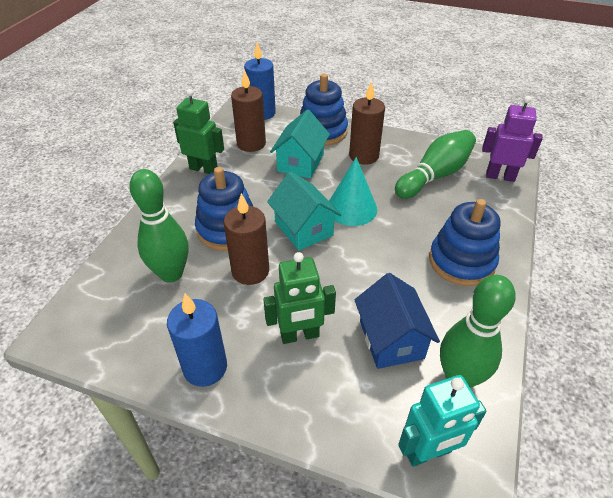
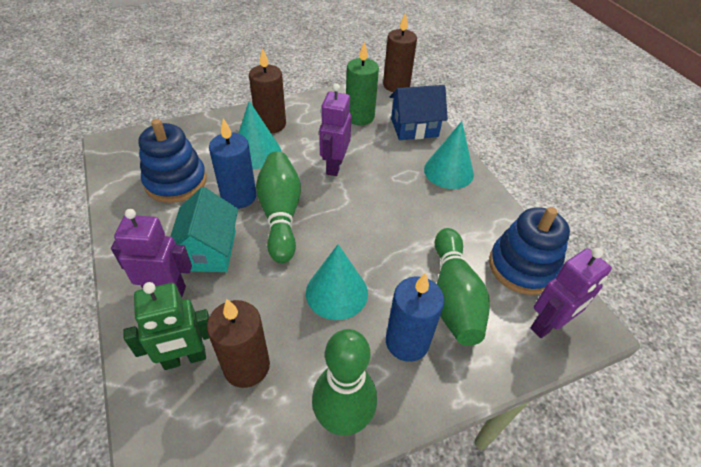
blue stacking toy: [195,167,253,251] [300,74,348,146] [429,199,501,286] = 3 -> [139,119,207,203] [489,207,570,295] = 2
green candle: none = 0 -> [346,41,379,125] = 1
green robot: [173,89,224,174] [263,252,336,344] = 2 -> [123,282,210,370] = 1
purple robot: [482,96,543,182] = 1 -> [111,209,192,297] [319,83,352,176] [531,248,612,338] = 3
turquoise cone: [329,157,377,226] = 1 -> [238,101,281,169] [306,244,368,320] [424,121,474,189] = 3
turquoise house: [267,171,342,250] [270,109,330,179] = 2 -> [170,187,238,272] = 1
turquoise robot: [398,375,487,467] = 1 -> none = 0

